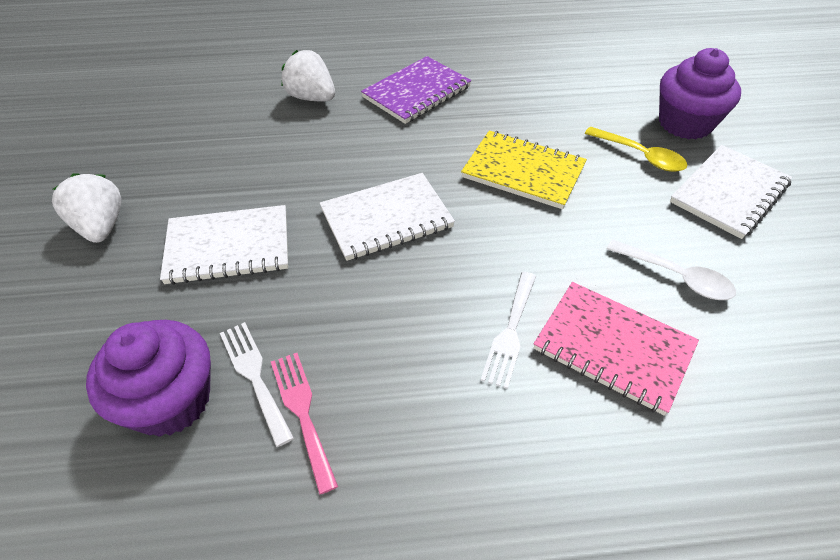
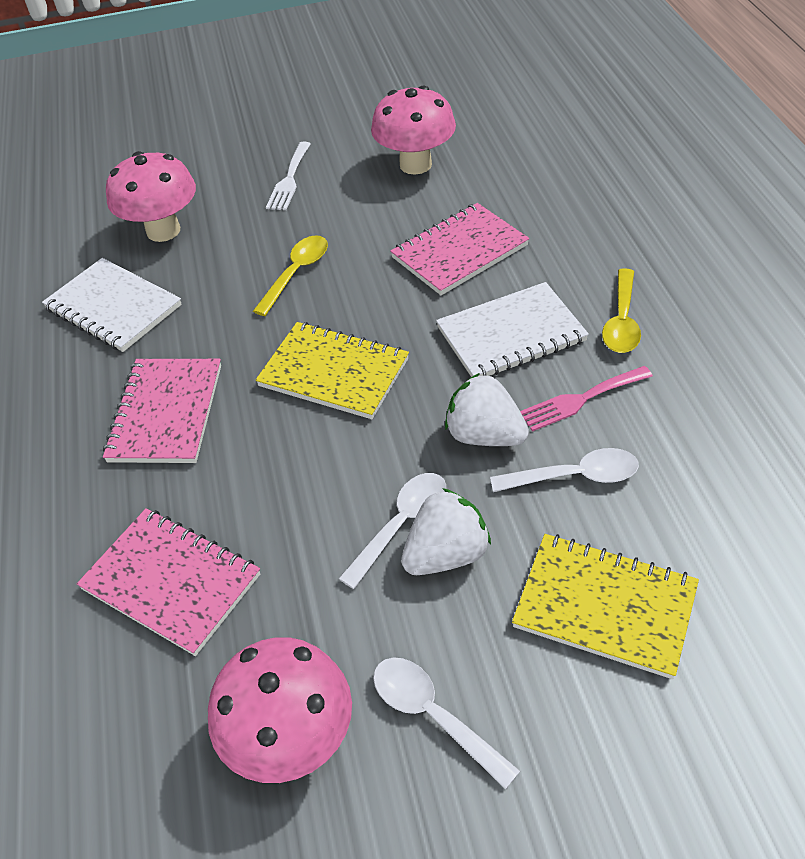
pink mushroom: none = 0 -> [106,151,196,242] [208,637,352,783] [371,86,456,175] = 3
pink notebook: [534,282,699,416] = 1 -> [77,508,260,656] [103,359,221,463] [390,203,529,295] = 3
purple cupcake: [86,320,211,437] [659,48,741,139] = 2 -> none = 0
purple notebook: [361,56,471,124] = 1 -> none = 0
white fork: [220,322,294,447] [480,272,536,389] = 2 -> [266,142,311,210] = 1
white notebook: [160,205,288,285] [320,173,455,261] [670,145,792,239] = 3 -> [42,258,182,352] [436,282,589,377] = 2
white spoon: [607,239,736,300] = 1 -> [338,473,446,589] [373,657,520,789] [490,448,639,492] = 3
yellow notebook: [461,131,587,209] = 1 -> [256,322,409,419] [512,534,699,679] = 2
yellow spoon: [585,127,687,172] = 1 -> [253,235,328,316] [602,268,641,353] = 2

